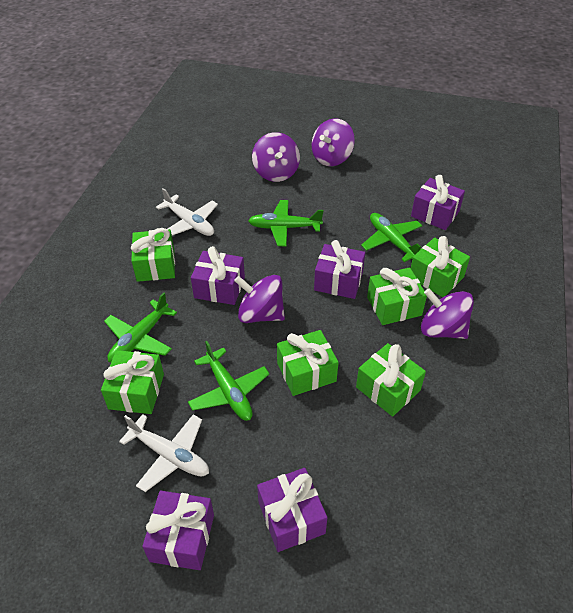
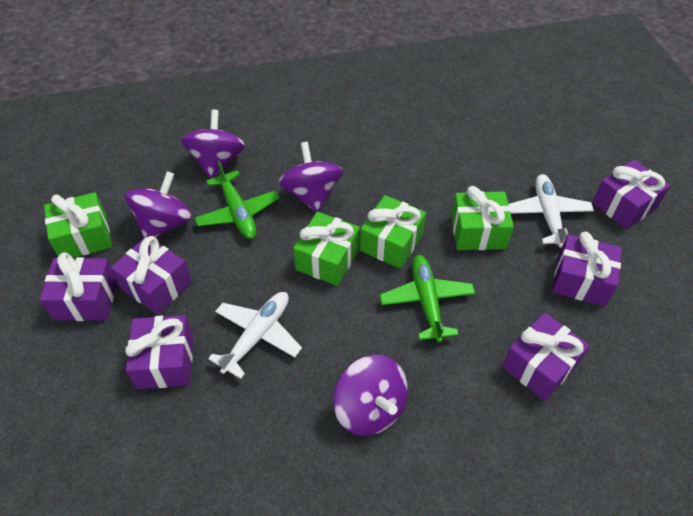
green gift: [101,350,164,414] [131,228,175,282] [277,330,339,396] [356,343,426,417] [367,267,427,325] [411,236,470,297] = 6 -> [44,192,112,258] [293,212,360,286] [360,195,426,269] [451,186,514,250] = 4
green plane: [104,293,177,362] [188,341,269,421] [248,200,323,246] [361,213,422,262] = 4 -> [195,161,280,239] [380,255,475,343] = 2
purple gift: [142,491,214,570] [191,246,245,305] [257,468,328,552] [314,240,365,299] [411,175,465,230] = 5 -> [40,252,117,321] [111,236,192,314] [125,315,193,389] [502,313,590,401] [552,232,622,306] [592,160,670,230] = 6

